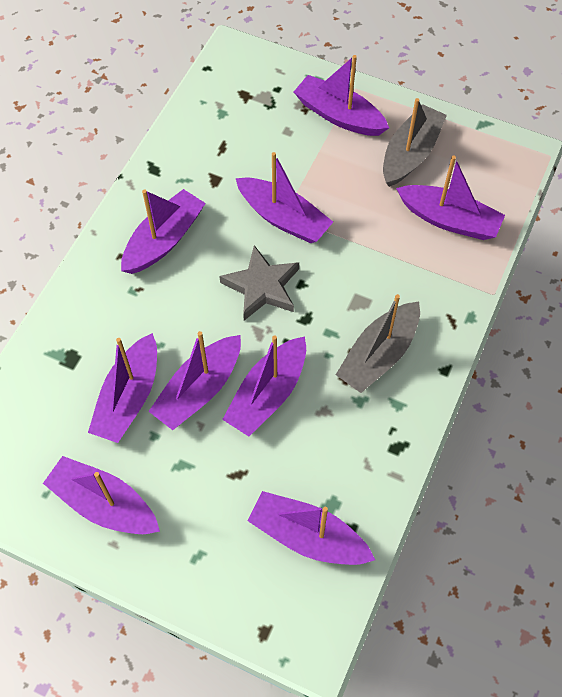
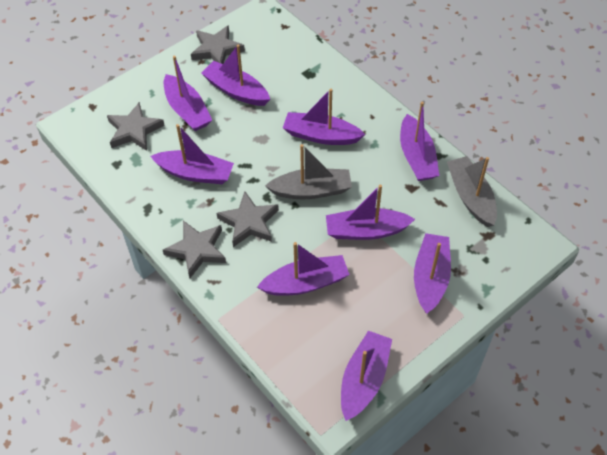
grey star: [219,245,299,320] = 1 -> [107,102,165,151] [163,221,226,278] [191,25,245,64] [217,192,279,247] = 4

